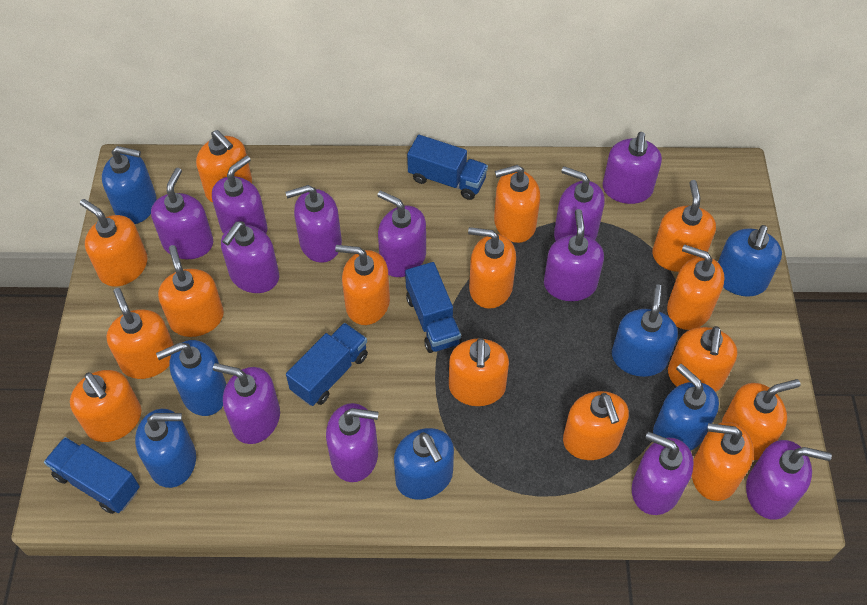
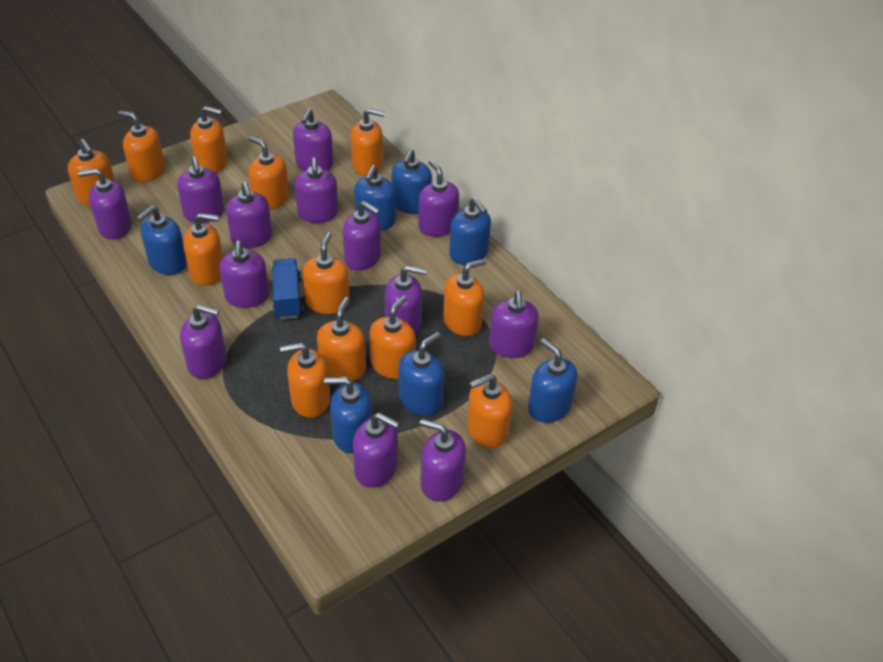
blue truck: [44,437,140,514] [286,323,368,406] [405,262,462,353] [407,135,488,200] = 4 -> [272,258,303,319] = 1
orange soap dispenser: [70,370,142,442] [80,199,148,286] [106,288,174,379] [158,245,224,337] [196,130,252,203] [335,245,390,325] [449,338,509,406] [468,227,516,309] [494,165,540,243] [563,391,629,460] [652,180,716,272] [667,244,725,330] [668,326,737,392] [692,422,754,501] [722,379,801,460] = 15 -> [68,139,115,206] [118,111,165,182] [183,213,223,286] [190,106,228,173] [248,136,289,210] [280,342,330,418] [303,232,350,314] [317,297,366,381] [351,108,385,176] [370,295,416,379] [443,259,486,336] [467,374,513,448] = 12
purple soap dispenser: [151,168,213,259] [212,155,268,234] [213,363,280,444] [221,221,279,293] [285,185,342,263] [326,403,379,482] [377,190,426,277] [544,209,604,301] [554,166,605,241] [603,132,662,204] [632,431,694,515] [746,440,832,520] = 12 -> [78,168,132,239] [177,157,224,223] [180,304,227,379] [219,241,269,308] [226,182,272,248] [293,109,333,171] [295,158,338,223] [343,201,381,271] [353,413,399,488] [385,265,426,334] [418,160,459,237] [420,419,466,502] [489,291,539,358] = 13

